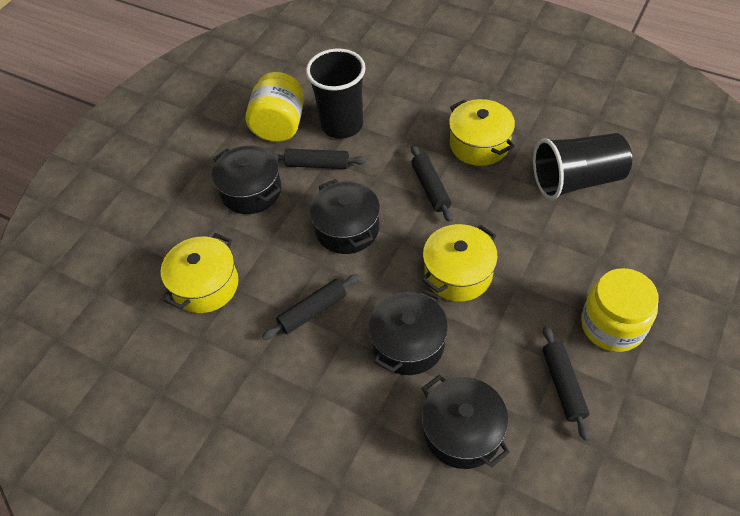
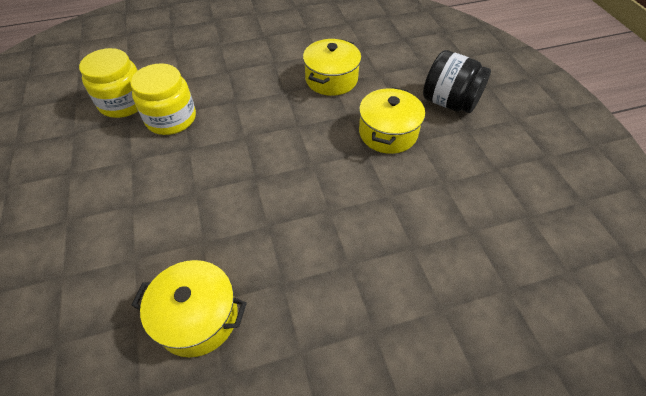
black cup: [306,48,366,139] [533,133,632,200] = 2 -> none = 0
black jar: none = 0 -> [423,50,491,113] = 1
black pot: [212,145,281,214] [309,179,380,254] [369,288,448,375] [422,375,510,469] = 4 -> none = 0
black rolling pin: [262,274,359,340] [272,149,366,169] [411,145,453,222] [543,326,590,441] = 4 -> none = 0

